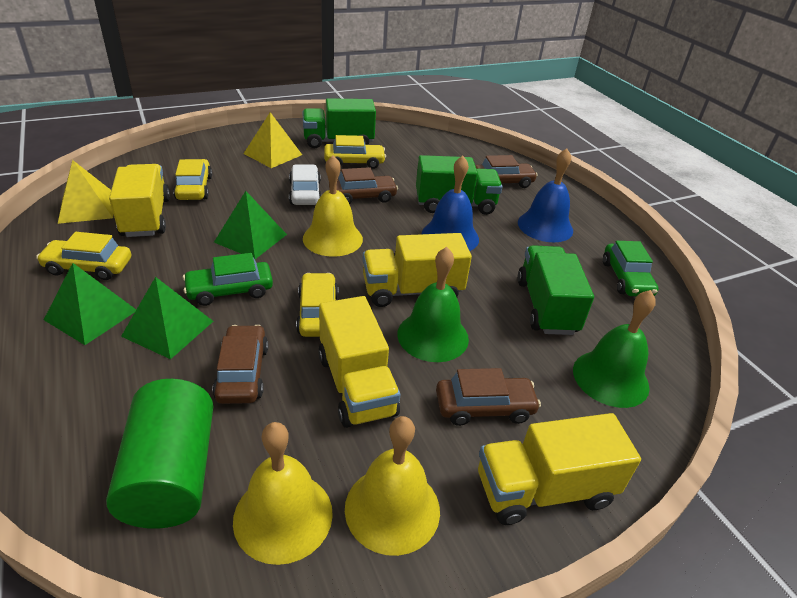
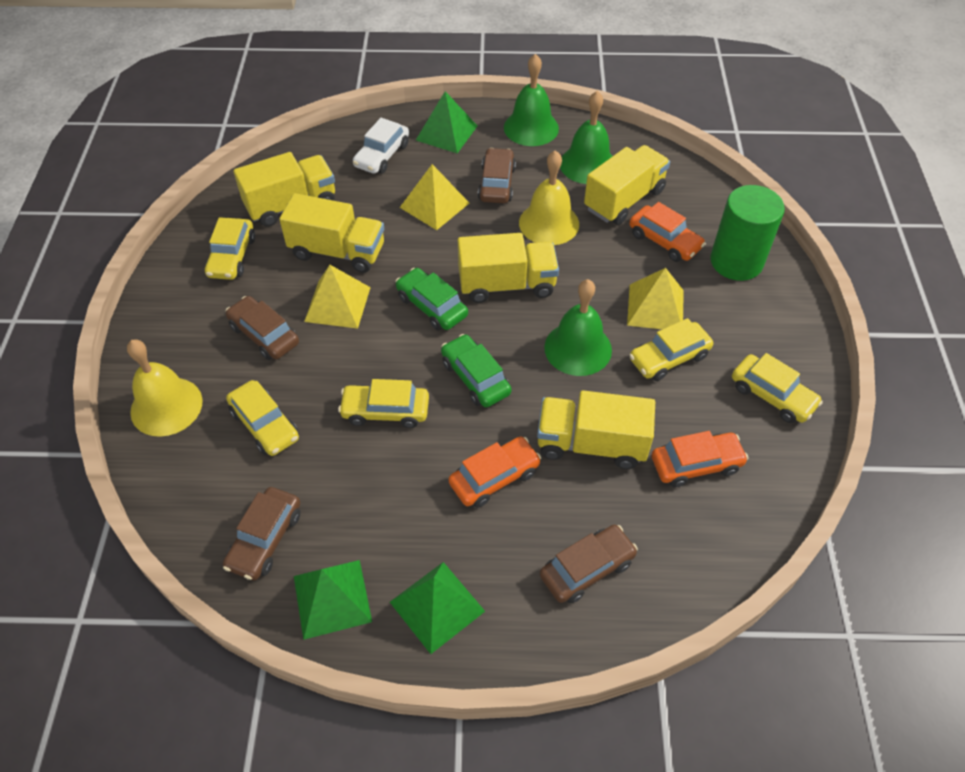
blue bell: [422,156,479,251] [518,148,573,242] = 2 -> none = 0
green bell: [397,247,469,362] [573,290,656,408] = 2 -> [504,54,559,146] [544,279,612,376] [560,91,612,184] = 3
green truck: [302,98,376,148] [416,155,502,215] [518,245,594,335] = 3 -> none = 0
orange car: none = 0 -> [448,437,541,508] [629,202,706,262] [652,431,749,487] = 3
yellow bell: [233,422,333,565] [303,155,363,257] [345,416,440,556] = 3 -> [127,339,203,437] [519,150,579,245] = 2
yellow car: [36,232,131,280] [173,159,212,200] [296,273,339,337] [324,135,386,169] = 4 -> [205,217,255,280] [226,380,299,456] [338,379,429,428] [629,318,713,381] [732,353,823,423] = 5
yellow pyramid: [58,160,113,224] [244,112,302,168] = 2 -> [304,265,371,329] [400,164,469,230] [627,268,684,329] = 3
yellow truck: [109,164,170,237] [318,296,400,428] [362,233,472,307] [478,413,641,525] = 4 -> [233,152,335,227] [279,193,384,273] [458,233,559,303] [537,390,655,469] [584,145,670,225] = 5

